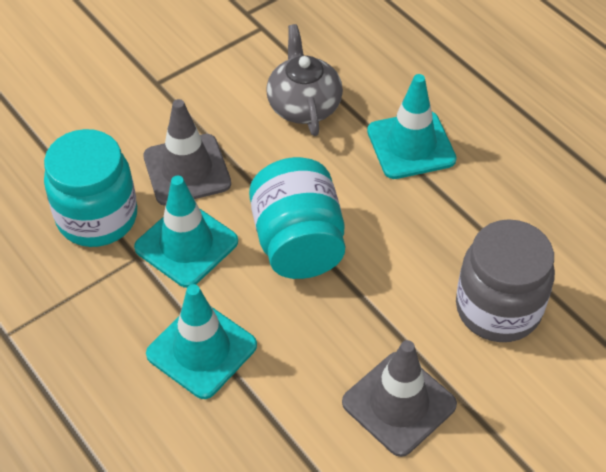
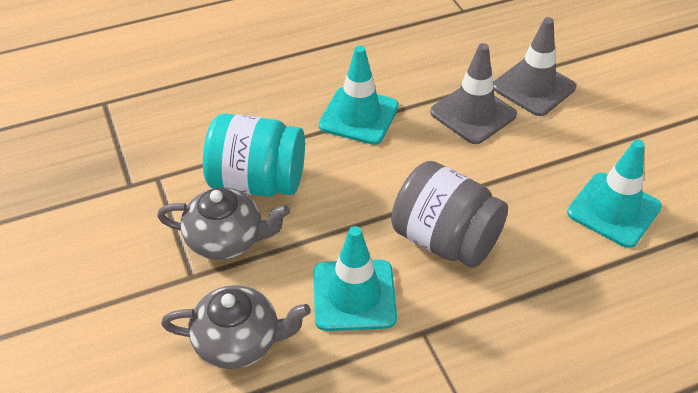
grey teapot: [266,24,343,136] = 1 -> [157,188,290,260] [161,285,311,369] = 2
turquoise jar: [44,129,137,247] [249,157,345,279] = 2 -> [203,113,305,197] = 1

